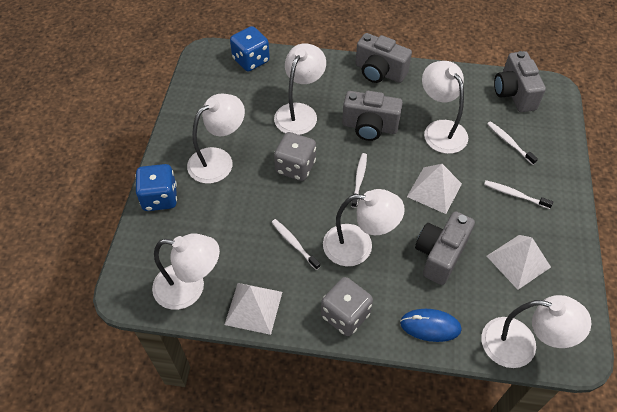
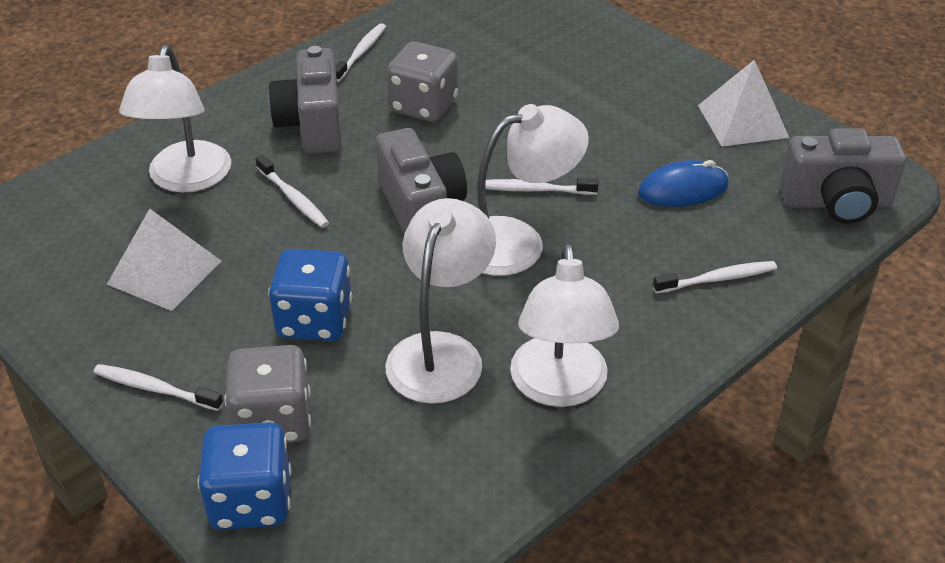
grey camera: [342,91,403,141] [355,33,412,83] [415,211,475,285] [494,51,546,112] = 4 -> [268,46,342,154] [376,128,467,234] [780,129,906,224] = 3
white lamp: [152,234,220,310] [187,93,245,184] [274,43,326,135] [323,189,405,266] [422,61,468,154] [481,295,591,368] = 6 -> [119,45,231,193] [385,198,496,404] [477,104,589,276] [510,243,619,407] = 4
white pyramid: [224,283,282,335] [407,164,462,214] [487,235,551,290] = 3 -> [107,209,222,311] [698,59,789,147] = 2
white toothbrush: [271,219,320,270] [351,153,367,208] [484,180,553,209] [487,121,538,165] = 4 -> [93,364,223,411] [256,155,329,228] [336,23,386,82] [477,178,598,195] [653,261,777,294] = 5

